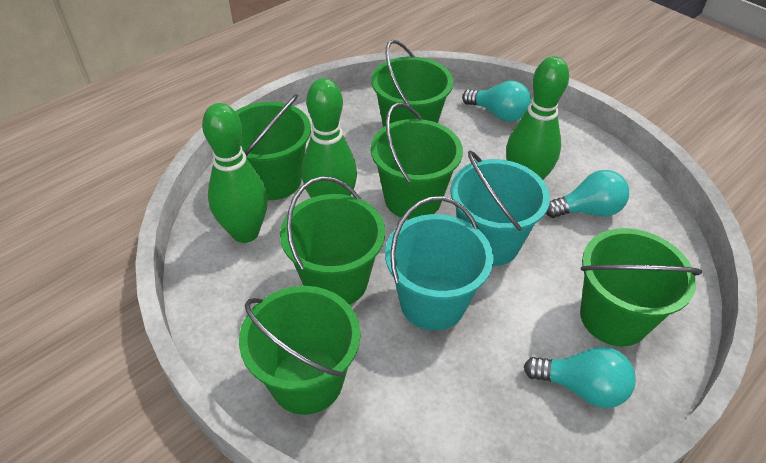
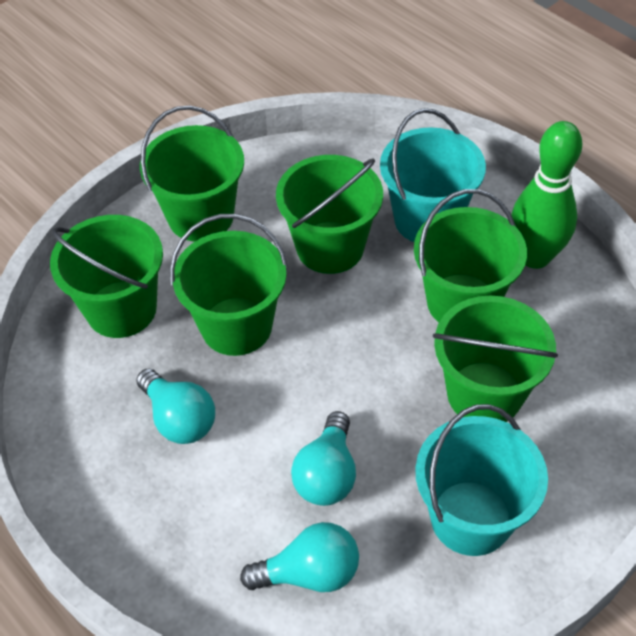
green bowling pin: [202,103,268,243] [302,78,357,198] [506,56,569,180] = 3 -> [511,121,582,269] = 1

